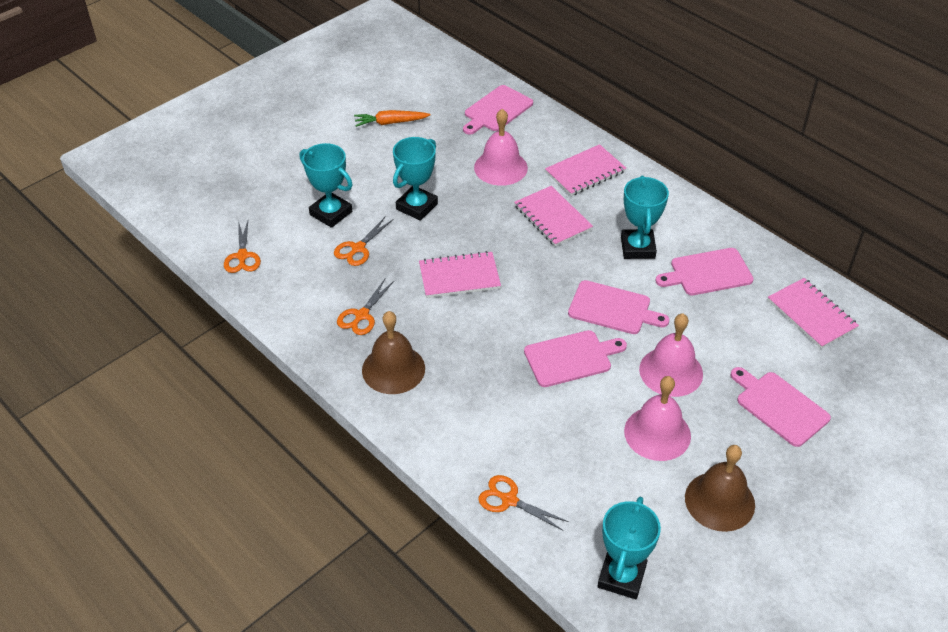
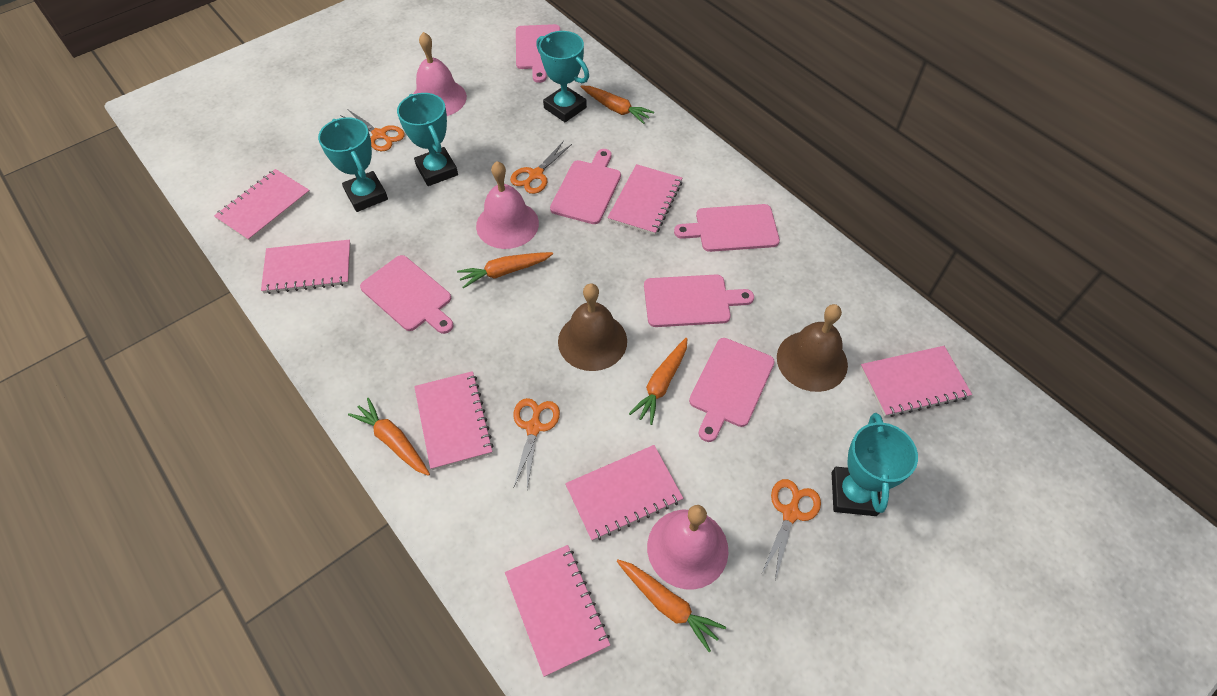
orange carrot: [354,110,431,127] = 1 -> [348,398,430,476] [457,252,553,289] [581,86,654,124] [617,560,726,652] [629,338,687,425] = 5
pink cutting board: [463,85,533,134] [524,330,627,387] [568,280,669,334] [655,248,754,295] [730,367,831,447] = 5 -> [360,255,454,334] [516,24,560,83] [550,149,621,224] [644,275,754,327] [674,204,780,252] [689,338,775,442] = 6
pink notebook: [419,251,501,298] [514,186,593,247] [545,144,626,196] [768,278,859,349] = 4 -> [214,169,310,242] [261,240,351,294] [414,371,494,470] [505,545,610,677] [565,445,683,541] [608,164,682,235] [860,346,972,417] = 7

